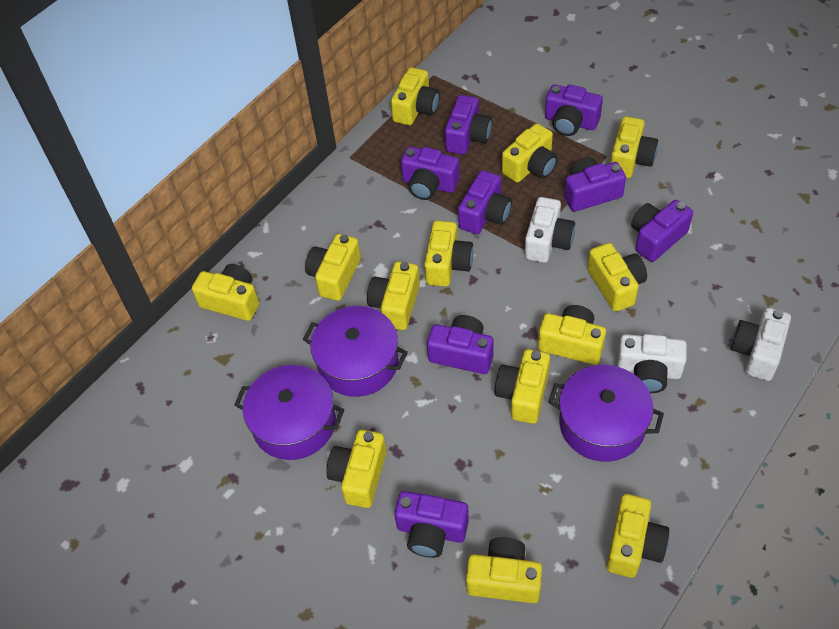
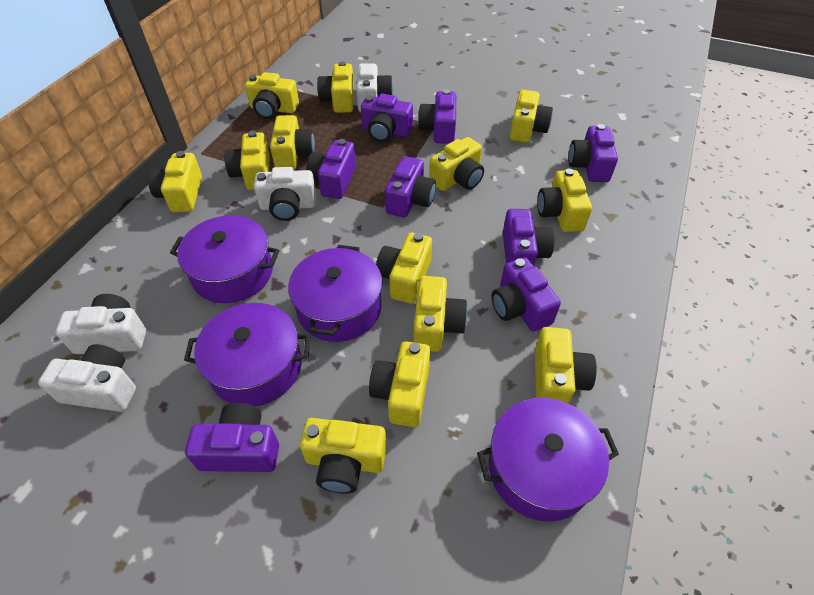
purple pot: [234,365,344,460] [303,306,408,397] [548,365,664,462] = 3 -> [170,215,279,303] [184,303,310,406] [288,245,383,342] [477,398,619,522] = 4
white camera: [525,197,575,263] [617,334,687,393] [731,308,791,381] = 3 -> [38,344,136,412] [55,294,146,354] [254,167,316,221] [356,63,393,112] = 4

